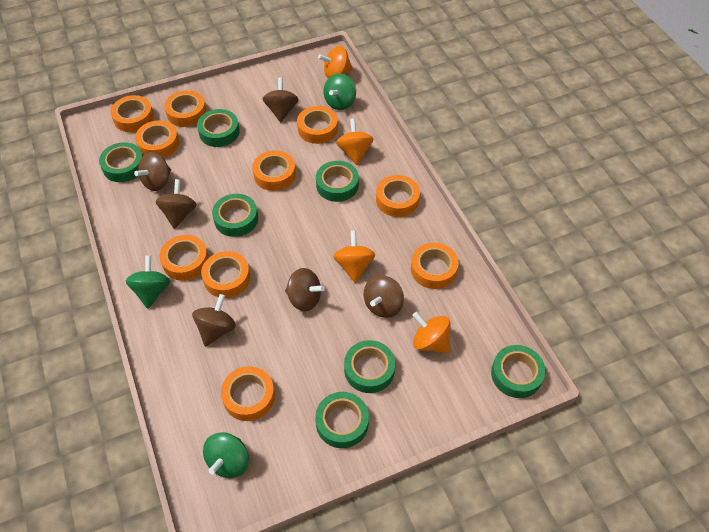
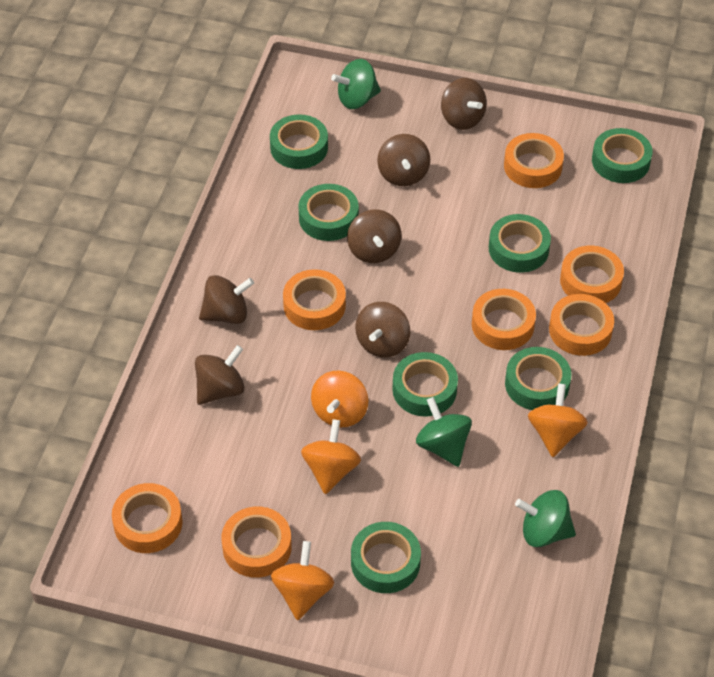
orange tape: [110,95,154,132] [135,121,179,158] [160,235,209,281] [164,90,206,127] [201,251,250,298] [221,366,275,421] [252,150,296,191] [297,106,338,144] [376,175,420,217] [411,243,459,289] = 10 -> [112,483,183,553] [221,507,292,578] [283,269,346,330] [472,289,536,350] [504,133,564,188] [549,294,614,356] [560,245,624,303] = 7

